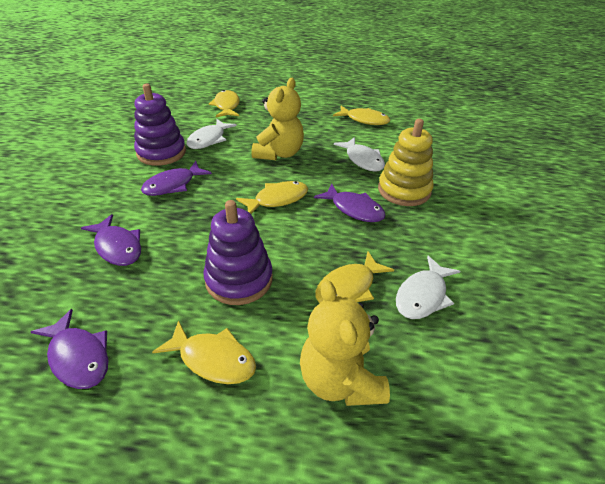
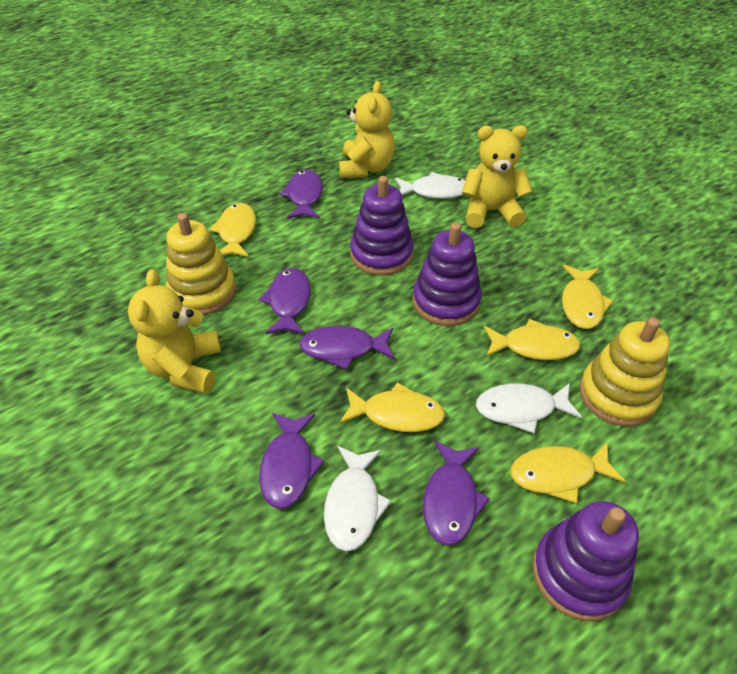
purple fish: [31,309,109,389] [81,214,141,266] [141,161,212,196] [314,183,386,222] = 4 -> [259,268,311,335] [259,413,324,509] [279,169,323,219] [299,326,395,370] [423,441,490,545] = 5
purple stacking toy: [134,84,186,166] [203,200,273,305] = 2 -> [350,176,414,276] [413,223,482,326] [533,501,639,621] = 3
yellow stacking toy: [378,119,434,206] = 1 -> [166,213,236,315] [579,317,670,426] = 2
yellow teddy bear: [252,78,304,160] [300,280,390,406] = 2 -> [128,269,221,394] [339,81,395,178] [462,125,532,228] = 3

